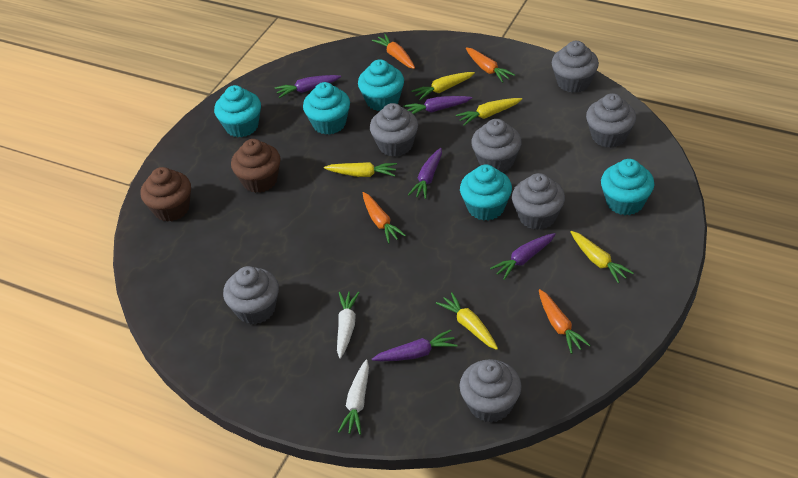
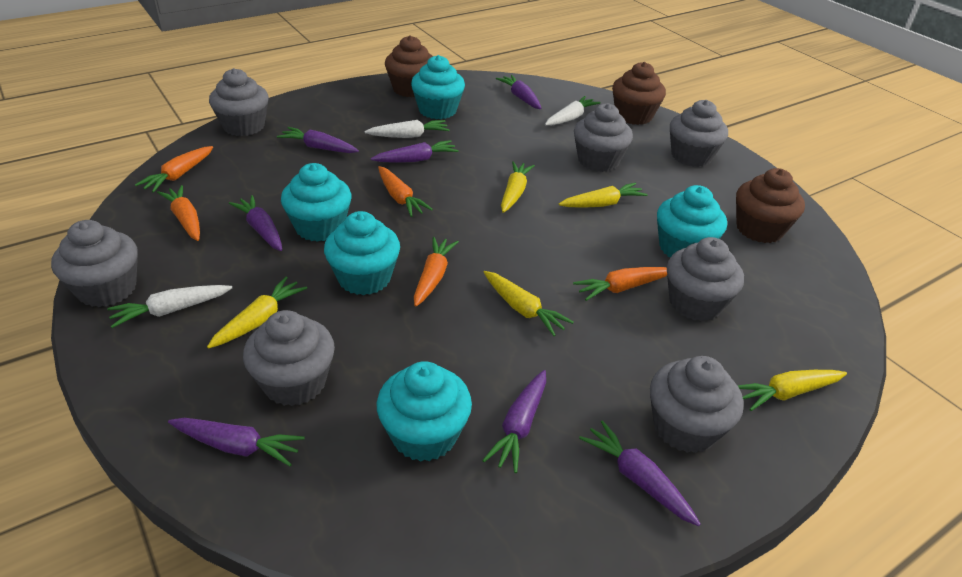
brown cupcake: [141,167,191,222] [231,139,281,193] = 2 -> [385,35,433,97] [612,62,666,125] [736,168,805,243] = 3
orange carrot: [363,192,406,244] [372,34,415,69] [466,47,515,83] [539,289,590,354] = 4 -> [135,146,213,193] [157,185,200,241] [378,166,433,217] [414,237,459,307] [573,267,667,301] = 5
purple carrot: [275,75,341,98] [372,329,458,361] [403,96,472,114] [408,148,442,199] [490,233,556,280] = 5 -> [168,418,305,466] [229,195,282,251] [277,127,359,153] [371,140,458,163] [482,370,546,473] [496,75,542,109] [579,420,701,526] = 7
white carrot: [337,292,360,359] [338,360,369,435] = 2 -> [107,285,232,328] [365,120,450,138] [545,96,601,126] = 3

